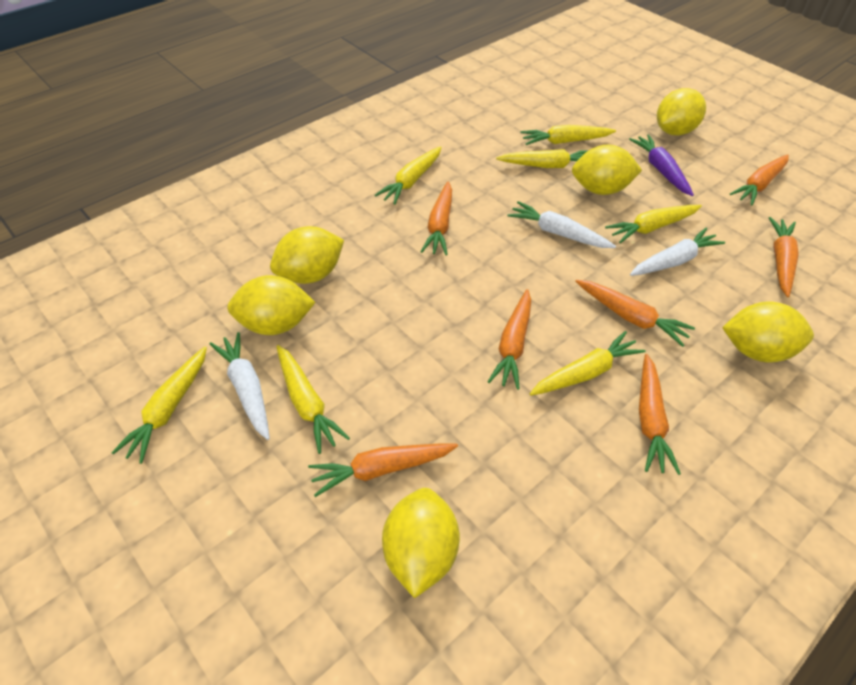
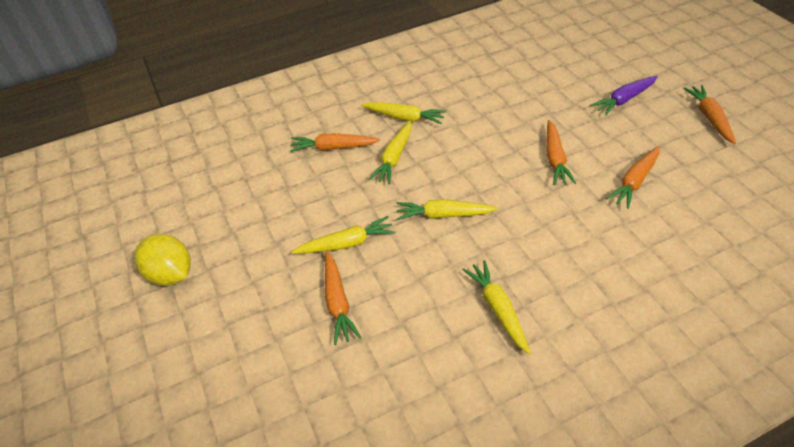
orange carrot: [308,443,458,497] [421,182,452,255] [488,289,531,390] [575,280,695,347] [639,354,681,475] [730,155,789,206] [769,217,799,297] = 7 -> [290,133,380,152] [325,252,361,345] [546,120,576,185] [606,146,659,209] [683,85,736,144] = 5
white carrot: [210,332,270,440] [508,201,616,248] [630,228,725,276] = 3 -> none = 0
yellow carrot: [111,347,207,464] [276,345,350,454] [374,146,442,205] [496,149,589,168] [521,125,616,145] [530,331,646,396] [605,205,702,243] = 7 -> [292,216,395,254] [361,102,446,124] [369,121,411,184] [397,199,498,220] [462,260,531,355] = 5
yellow lemon: [227,275,315,335] [270,226,344,284] [382,488,460,598] [572,145,642,195] [657,88,706,135] [722,301,814,363] = 6 -> [134,234,191,286] = 1

